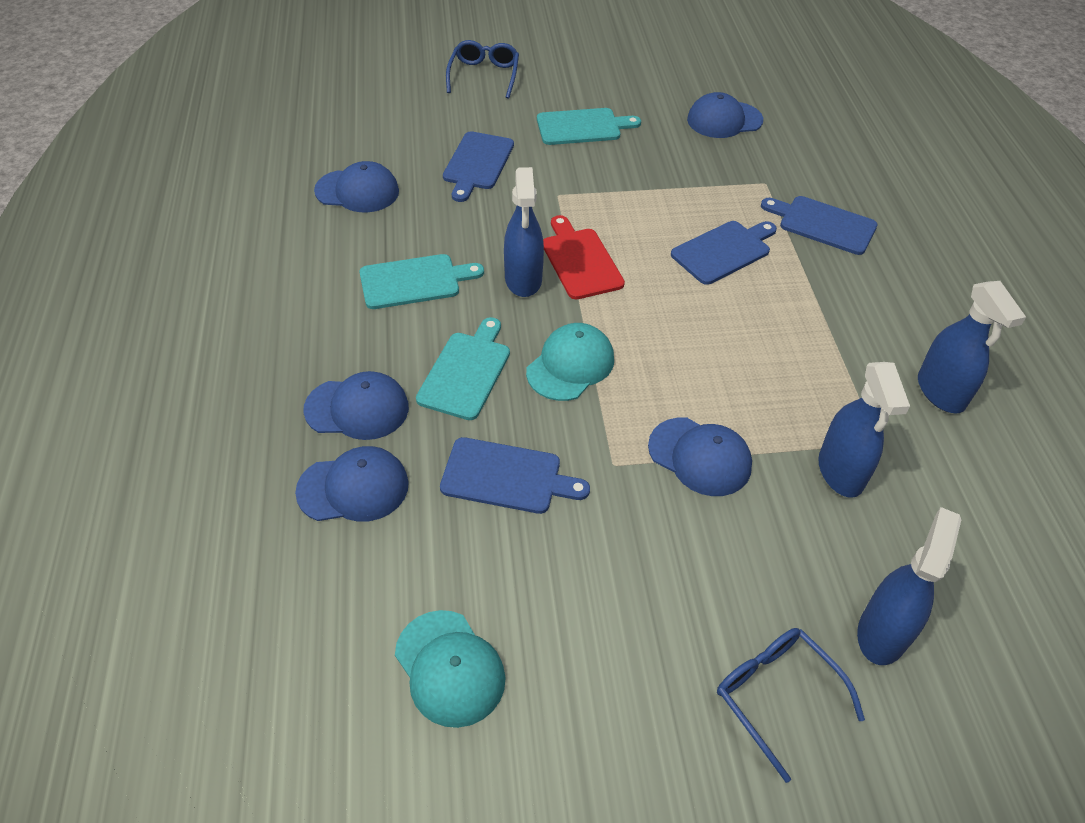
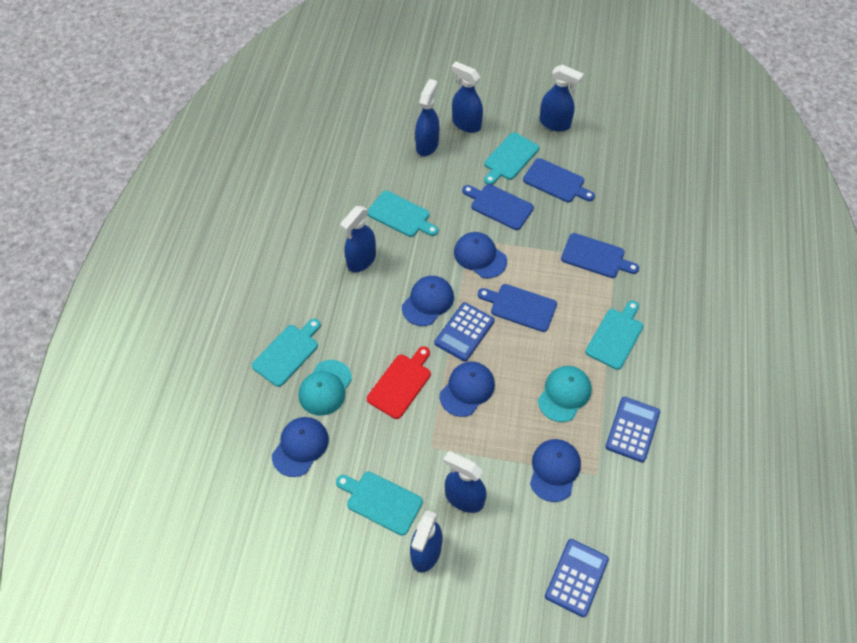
blue calculator: none = 0 -> [435,302,494,362] [545,539,609,617] [605,397,660,462] = 3
blue glasses: [446,40,519,99] [717,628,865,783] = 2 -> none = 0
blue spray bottle: [504,167,544,297] [818,362,910,498] [857,507,961,665] [918,281,1026,413] = 4 -> [340,206,376,272] [410,510,442,573] [415,79,439,156] [443,451,487,513] [451,62,483,133] [539,65,584,132] = 6
turquoise cutting board: [360,254,484,309] [416,317,510,420] [537,108,641,145] = 3 -> [252,319,321,387] [336,471,423,536] [367,191,438,237] [484,132,539,185] [585,301,644,370] = 5

